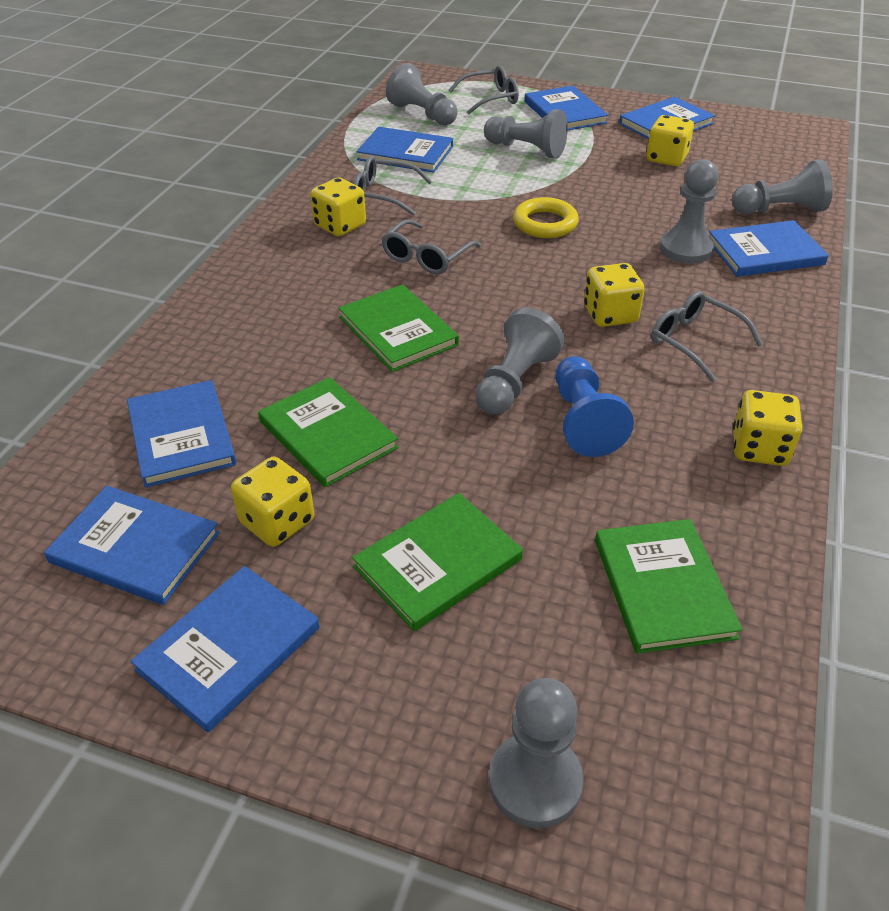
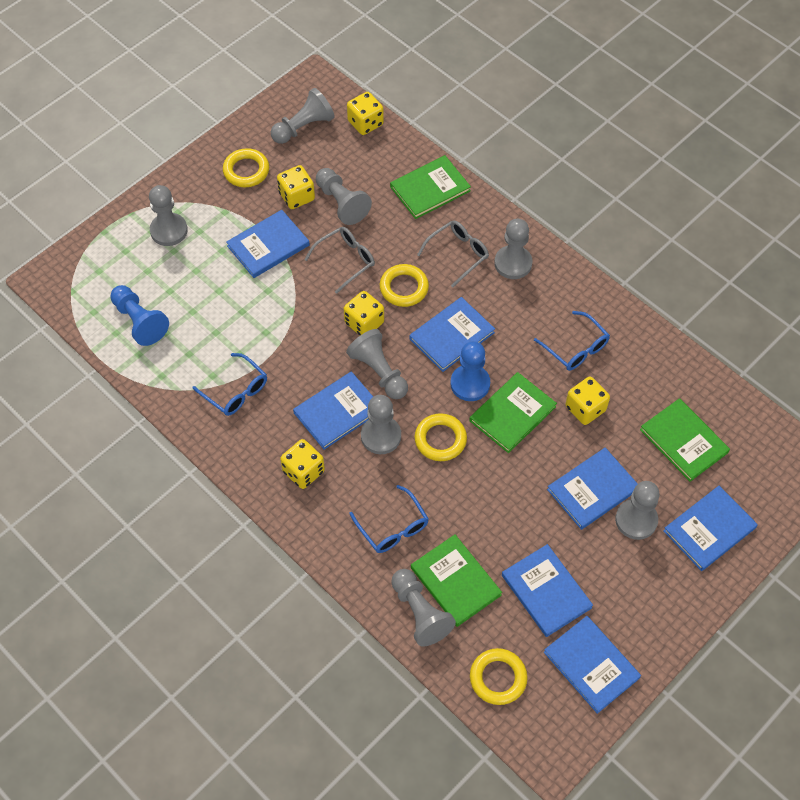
blue glasses: none = 0 -> [192,353,267,416] [349,485,429,553] [534,311,610,371] = 3
blue pawn: [555,356,634,457] = 1 -> [110,285,169,346] [451,341,490,401] = 2
grey glasses: [353,156,432,216] [381,219,481,275] [449,65,519,115] [651,291,763,382] = 4 -> [304,227,375,294] [417,221,489,287] = 2
grey pawn: [386,63,458,125] [475,307,565,415] [484,109,568,158] [489,678,584,828] [660,159,719,264] [732,159,833,214] = 6 -> [149,185,188,246] [271,88,335,144] [316,168,372,225] [346,329,408,399] [361,395,401,454] [391,569,456,647] [494,219,532,279] [615,481,660,540] = 8
yellow ring: [513,197,579,238] = 1 -> [223,148,269,187] [380,264,429,307] [414,413,467,461] [470,648,528,705] = 4

